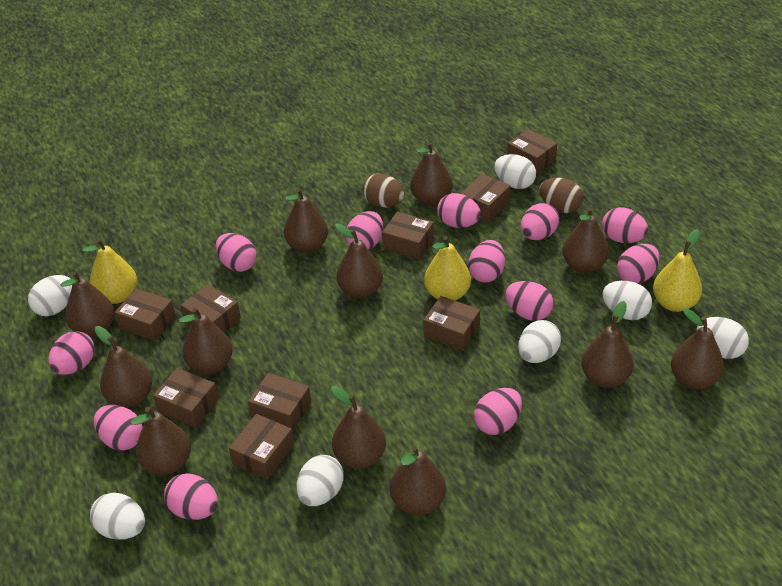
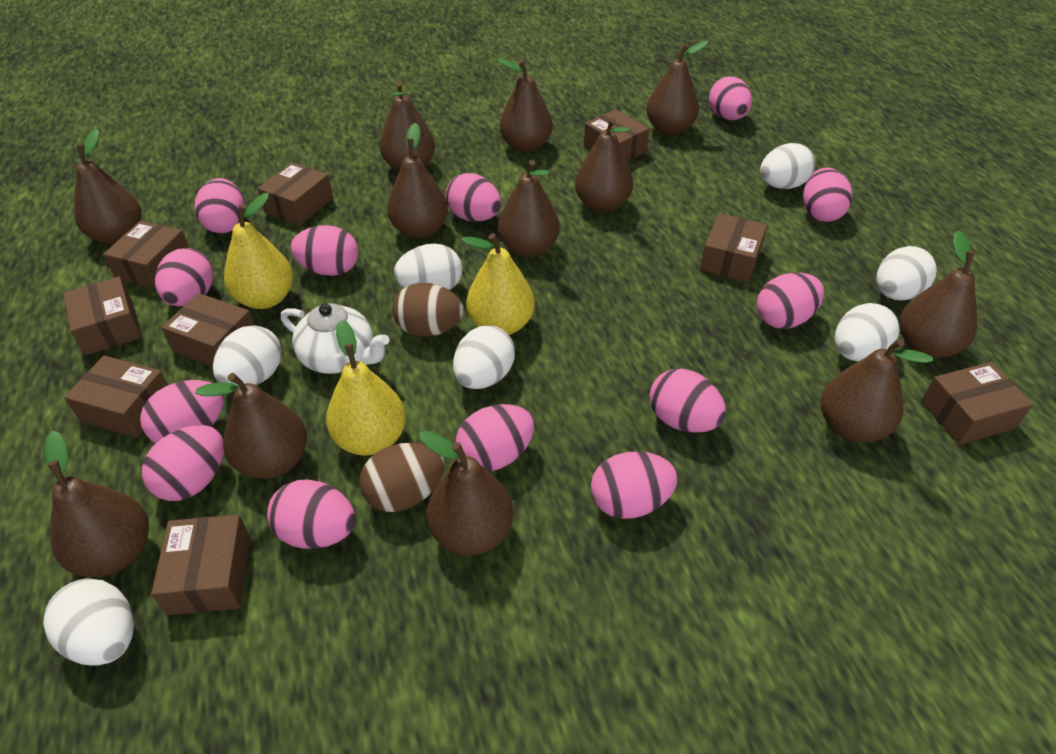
pink egg: [48,331,95,375] [94,405,143,451] [164,473,218,520] [216,233,257,272] [346,211,383,250] [437,193,481,228] [468,240,505,283] [474,388,522,435] [505,281,553,321] [521,203,559,240] [602,207,648,243] [617,244,660,284] = 12 -> [140,380,223,443] [142,425,224,501] [155,248,214,306] [194,178,245,233] [267,479,356,548] [290,225,358,276] [446,173,501,222] [456,404,534,472] [591,451,678,519] [649,368,726,432] [709,76,752,120] [757,273,824,329] [803,168,853,222] = 13
white teapot: none = 0 -> [281,303,389,374] = 1

